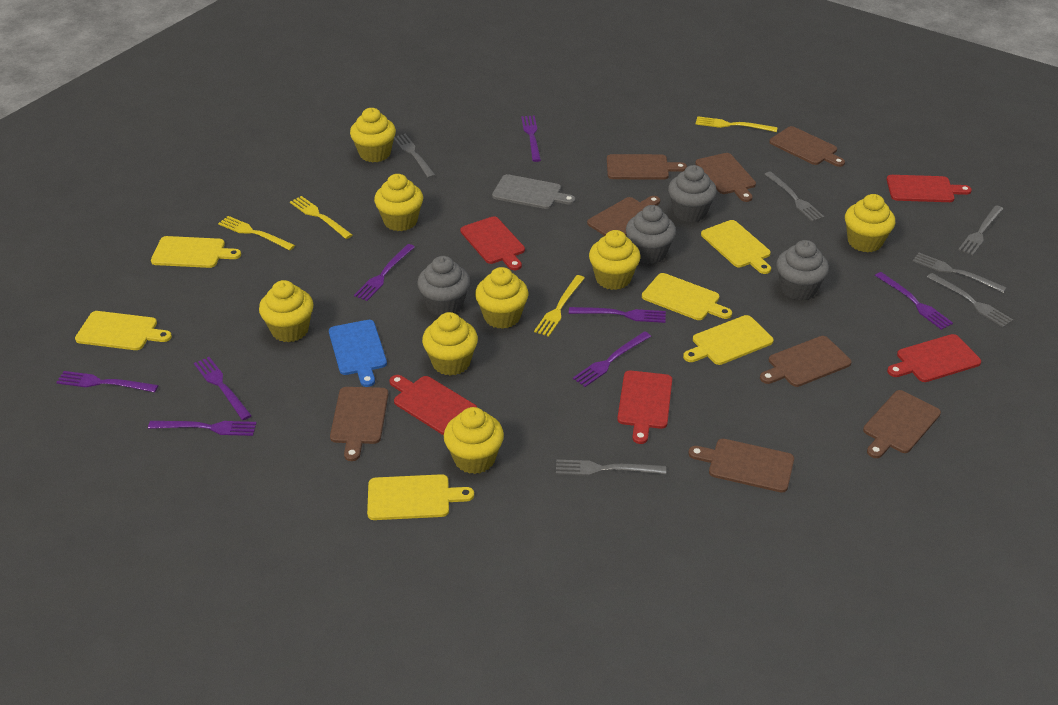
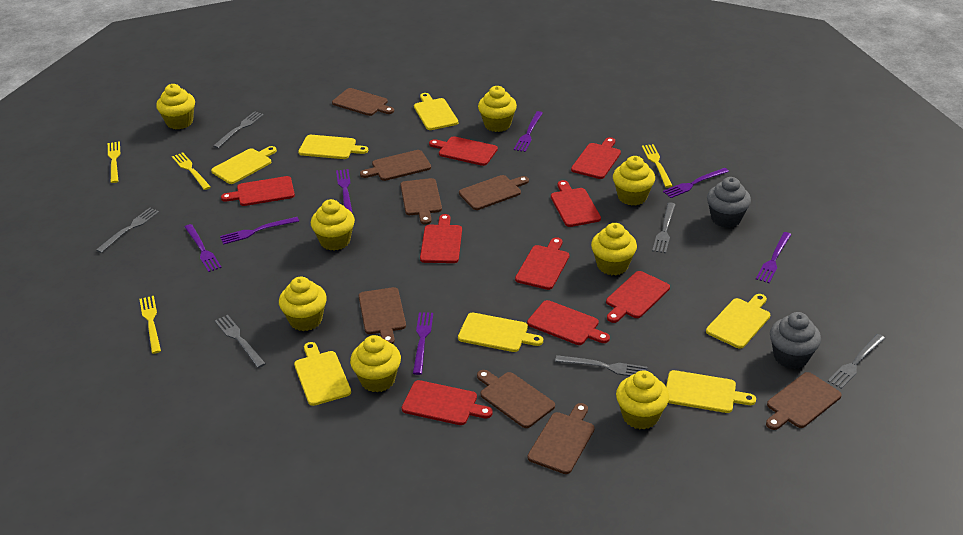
blue cutting board: [329,320,387,387] = 1 -> none = 0
grey cupcake: [417,256,470,316] [626,205,676,264] [668,165,717,222] [776,240,829,300] = 4 -> [707,177,751,228] [770,312,821,369] = 2
grey cutting board: [492,174,576,209] = 1 -> none = 0
purple fork: [56,371,159,392] [148,421,257,436] [194,357,252,420] [354,244,415,301] [521,116,541,162] [569,307,666,323] [573,331,651,387] [875,272,953,330] = 8 -> [185,224,222,272] [220,217,299,245] [336,169,353,213] [413,312,433,375] [514,111,543,152] [663,168,729,198] [756,232,791,283] = 7
red cutting board: [389,375,477,435] [460,217,525,270] [617,371,672,444] [887,175,972,202] [887,334,981,382] = 5 -> [221,176,295,206] [402,380,493,425] [420,214,462,263] [429,136,498,166] [515,237,569,290] [527,300,610,345] [551,180,601,227] [571,137,621,179] [606,271,670,323] = 9
yellow cutting board: [75,311,172,350] [151,236,241,268] [367,474,474,520] [642,273,732,320] [683,315,774,365] [701,220,771,274] = 6 -> [211,146,277,184] [294,342,351,406] [298,135,368,159] [414,93,458,130] [458,313,543,352] [666,370,756,413] [706,294,770,349] = 7

